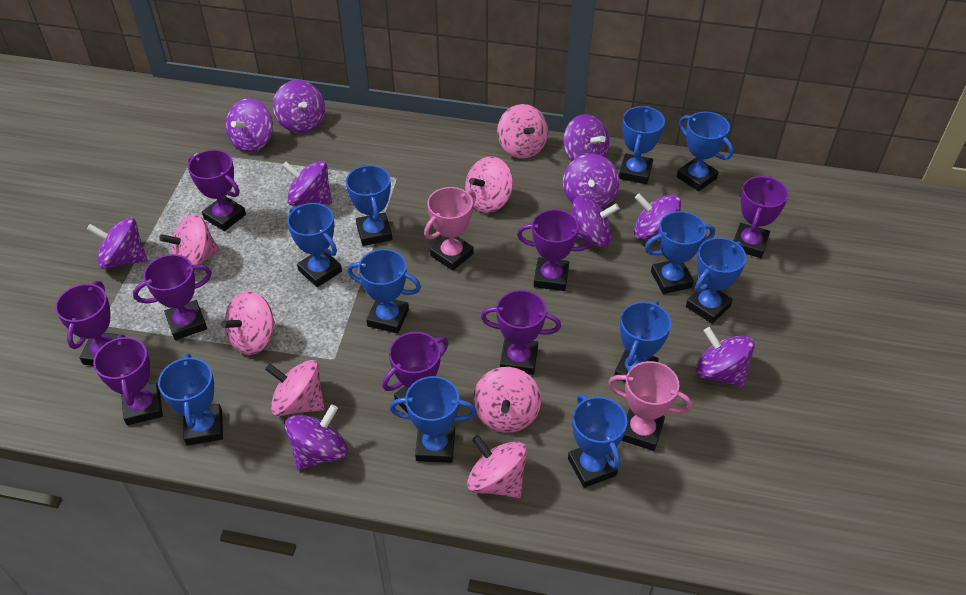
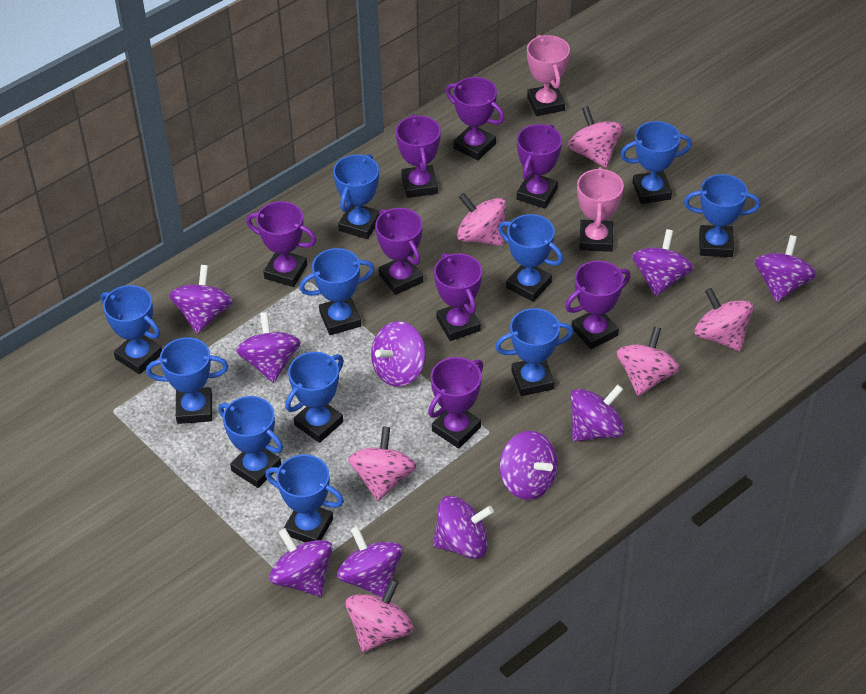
pink spinning top: [159,214,219,265] [221,291,275,355] [265,360,325,416] [465,156,513,213] [467,435,528,498] [473,367,541,433] [497,104,548,159] = 7 -> [346,579,413,652] [348,426,416,501] [457,193,506,246] [567,106,623,168] [617,326,680,396] [694,288,753,351] = 6

